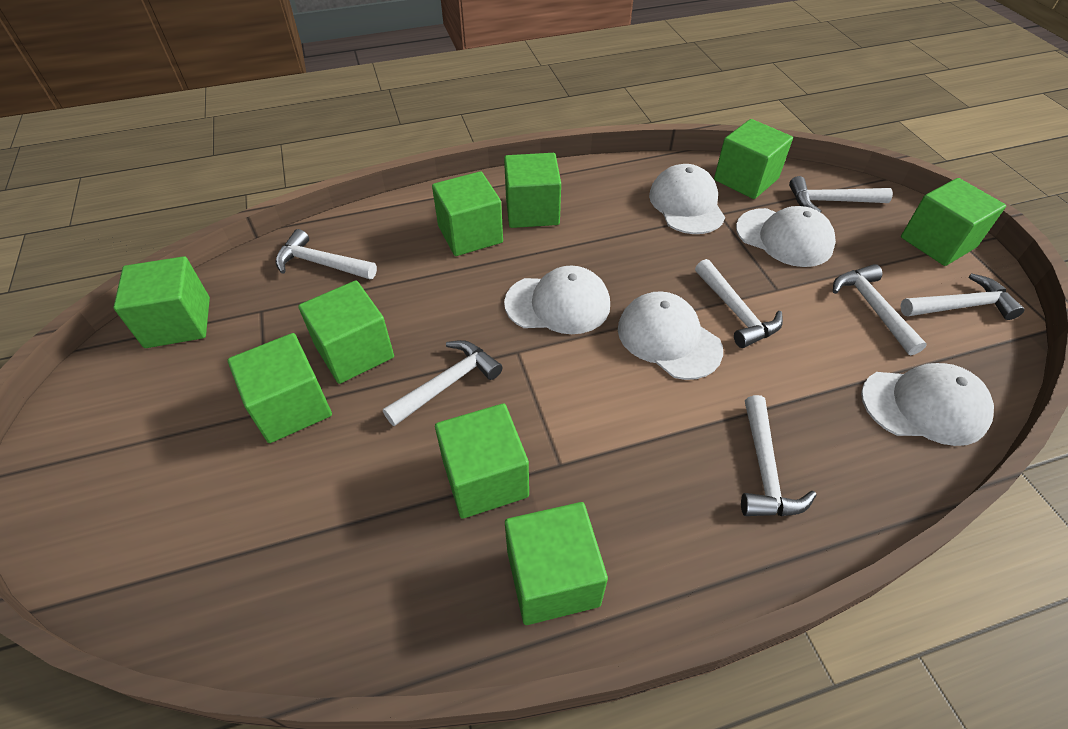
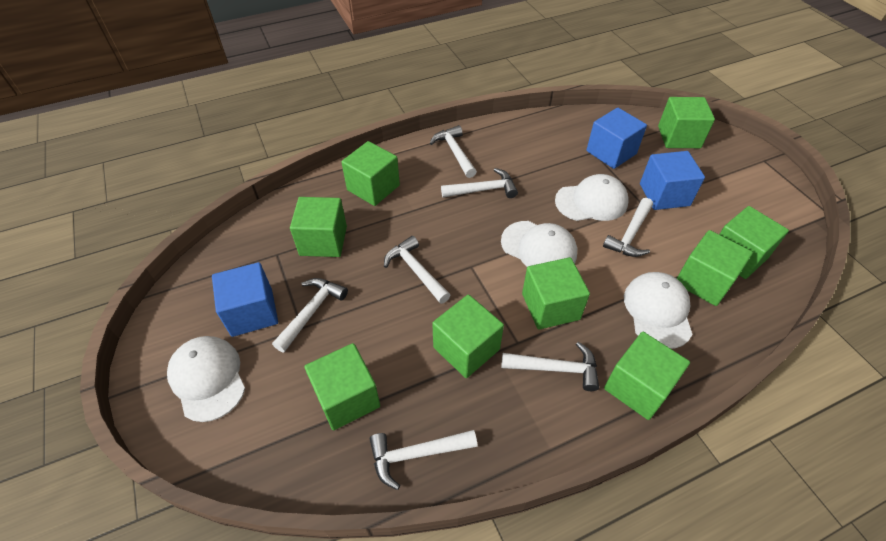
blue cube: none = 0 -> [212,262,278,337] [586,108,647,169] [640,151,705,210] = 3
white cap: [504,265,610,334] [618,291,723,380] [649,164,725,234] [736,206,836,267] [861,363,994,446] = 5 -> [167,336,245,422] [501,221,577,267] [555,174,629,221] [624,272,693,349] = 4

